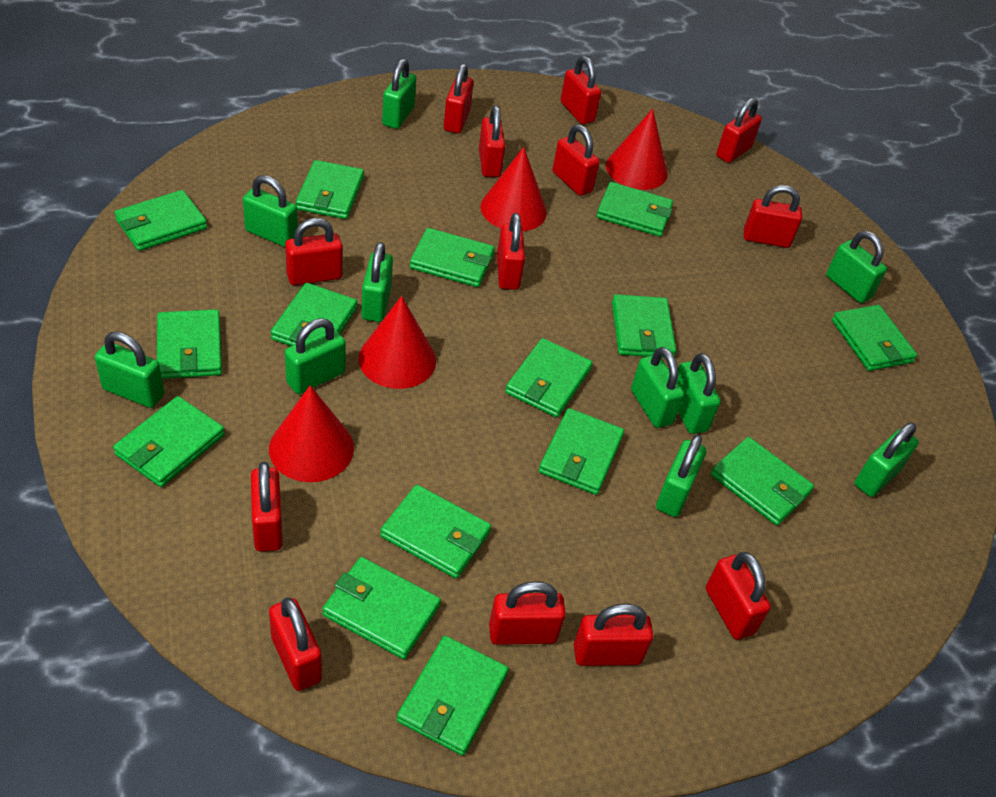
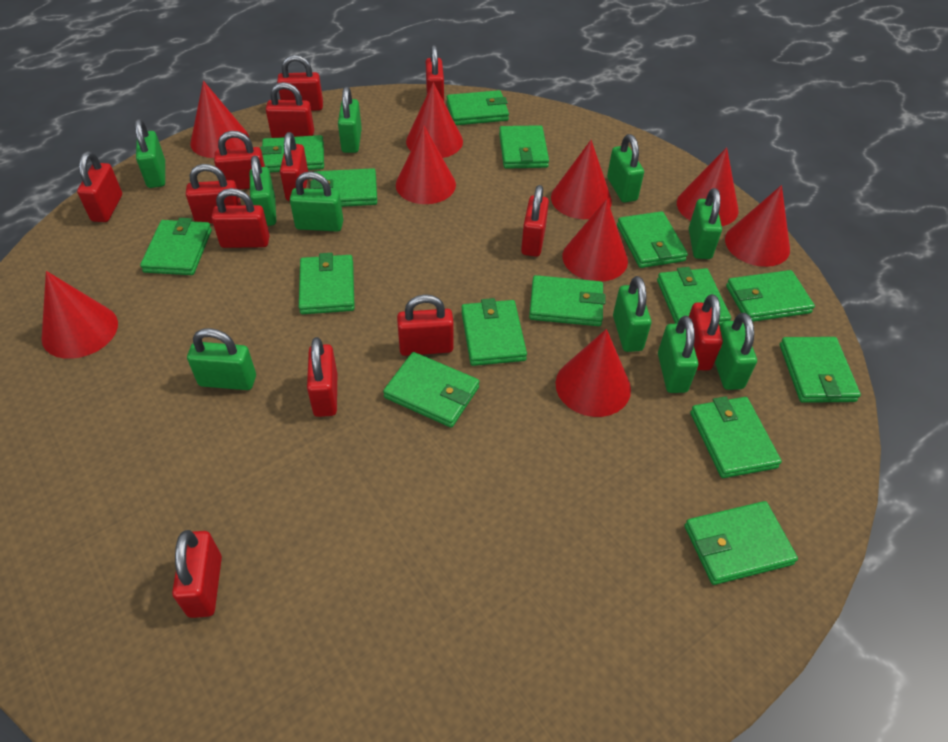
red cone: [269,385,354,482] [358,296,436,389] [481,147,547,231] [606,109,668,190] = 4 -> [42,271,118,359] [190,81,249,158] [396,125,456,204] [406,82,463,158] [551,140,612,219] [555,329,631,417] [563,199,628,282] [677,147,739,226] [725,185,790,267] = 9

